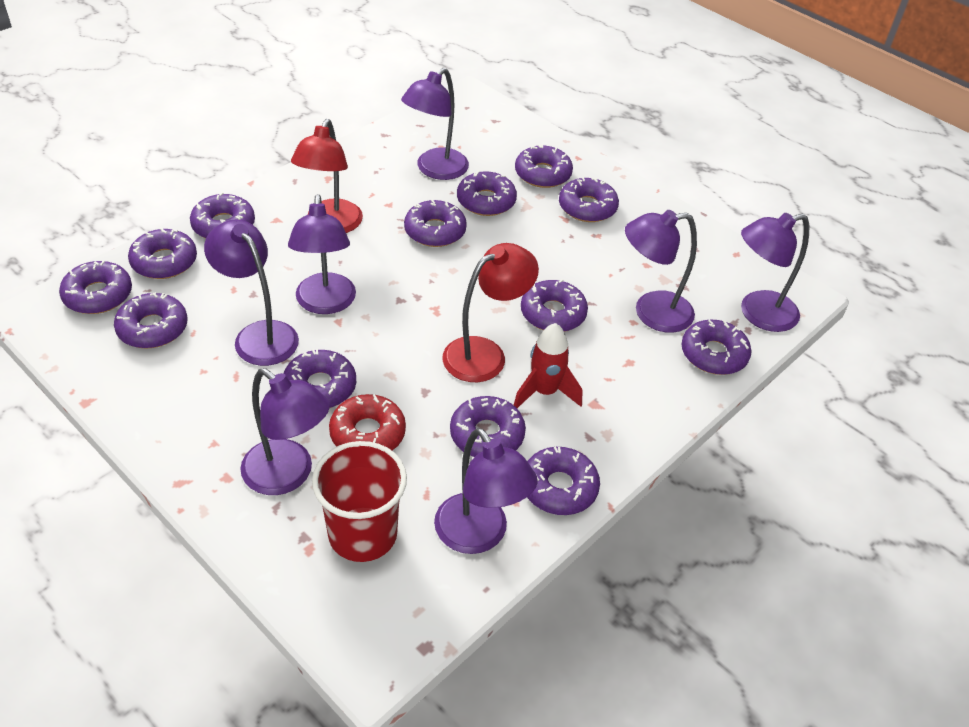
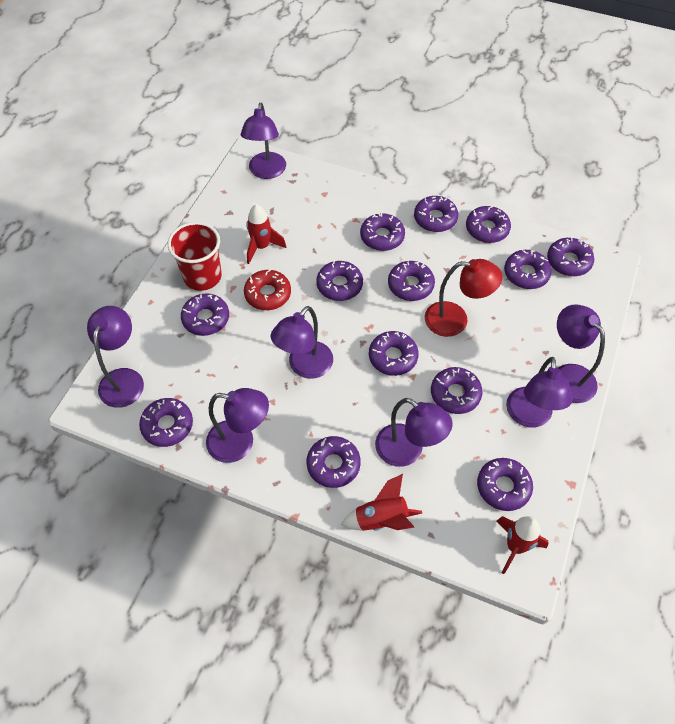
red lamp: [291,119,363,233] [442,243,539,382] = 2 -> [425,259,502,337] = 1
red rocket: [514,323,582,408] = 1 -> [246,204,286,264] [341,474,422,531] [496,516,549,574] = 3

